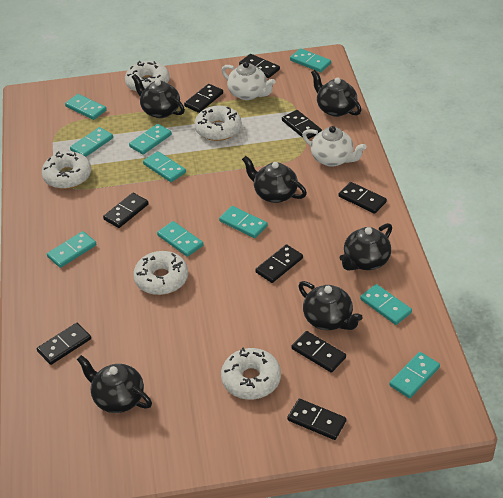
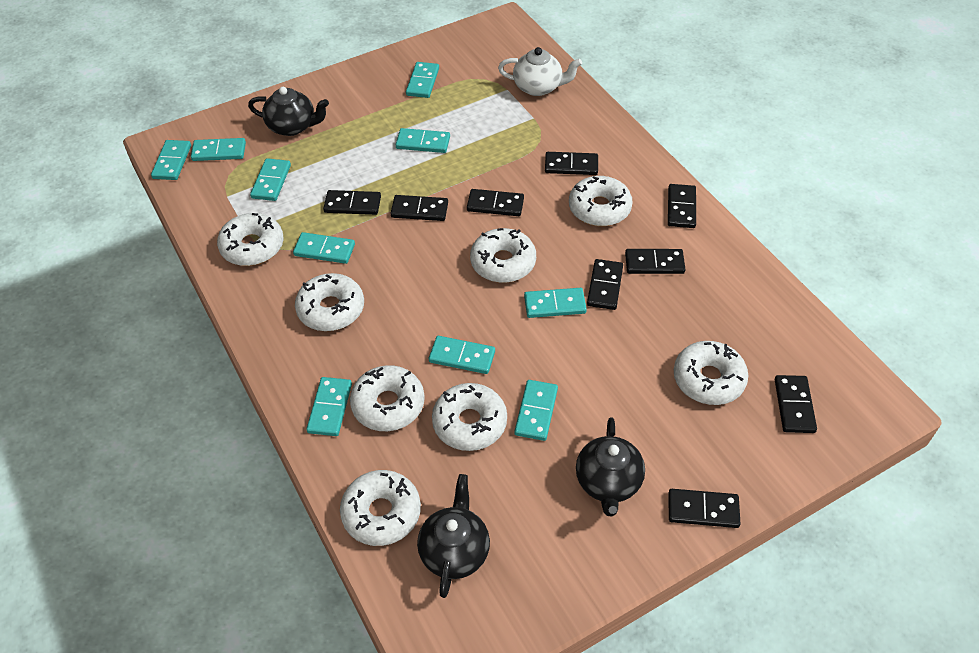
black teapot: [77,355,152,413] [132,74,185,118] [242,156,307,203] [298,281,363,330] [311,70,361,117] [340,223,392,271] = 6 -> [248,87,329,136] [417,474,490,598] [576,417,645,517] = 3
white donut: [42,151,91,189] [125,61,170,92] [133,251,188,295] [194,106,242,141] [221,347,281,400] = 5 -> [217,213,284,266] [295,273,364,331] [340,470,421,546] [350,365,425,431] [432,383,507,451] [470,228,536,283] [569,176,633,226] [674,341,748,405] = 8
white teapot: [221,62,275,100] [302,126,367,167] = 2 -> [498,47,582,96] = 1

